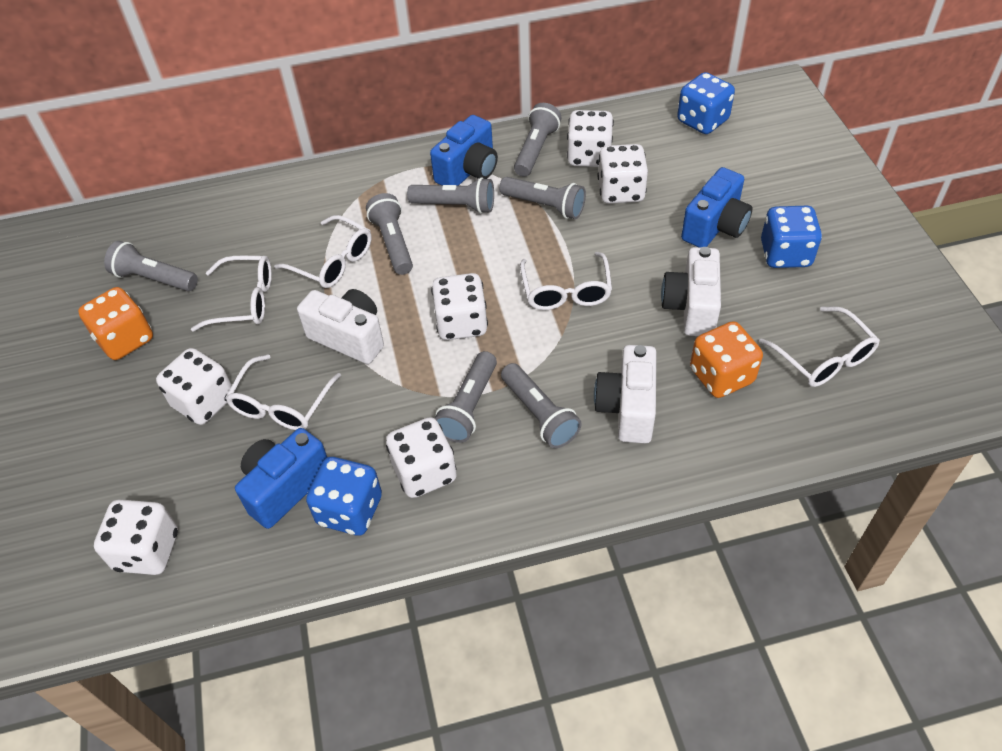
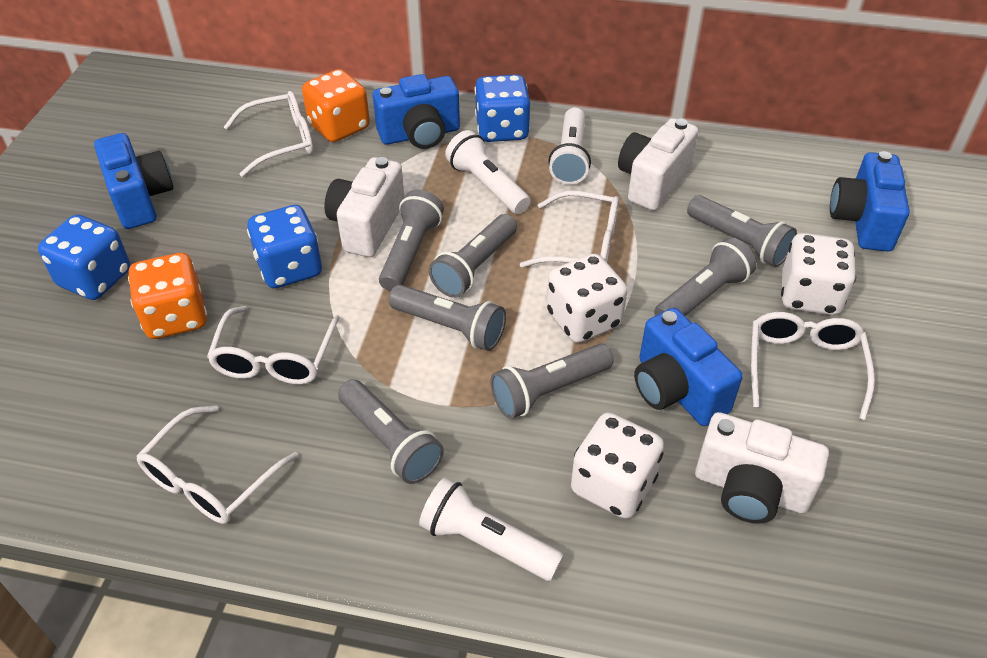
blue camera: [235,428,327,529] [430,115,498,186] [681,167,752,248] = 3 -> [94,133,174,229] [373,74,460,149] [634,308,742,426] [830,151,910,252] = 4
white dice: [94,499,178,575] [156,348,232,425] [386,417,457,498] [431,273,488,340] [567,110,614,167] [598,144,648,204] = 6 -> [547,254,627,343] [571,412,664,519] [781,233,856,315] = 3
white flashlight: none = 0 -> [419,478,564,581] [445,130,530,214] [548,108,591,185] = 3

